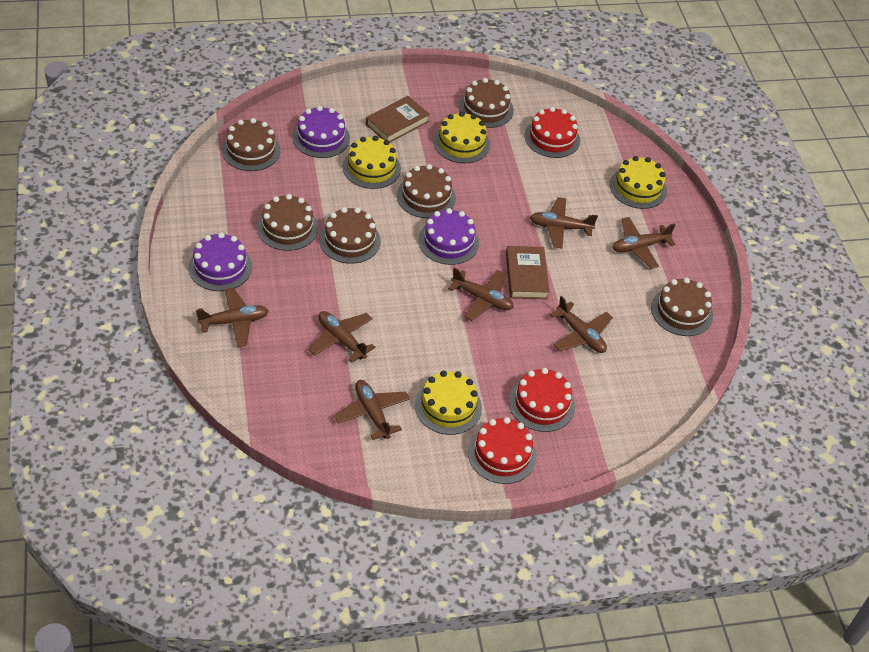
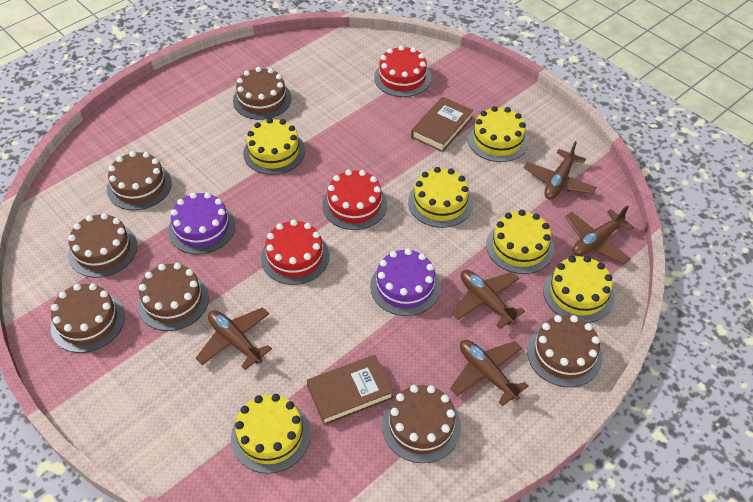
brown cake: [222,118,280,171] [257,194,318,251] [319,207,381,264] [397,164,456,219] [459,78,514,128] [651,278,713,336] = 6 -> [51,283,125,353] [68,213,138,278] [107,151,172,210] [137,263,209,331] [233,67,292,120] [382,385,461,463] [527,315,602,387] = 7
brown plane: [196,287,269,347] [308,311,375,363] [334,380,410,440] [448,268,514,321] [530,197,598,249] [550,296,613,353] [612,217,676,269] = 7 -> [196,307,272,370] [450,340,529,406] [451,270,525,329] [524,141,596,200] [565,205,634,264] = 5
purple cake: [188,232,252,291] [292,106,350,158] [418,208,479,265] = 3 -> [168,192,235,255] [370,248,440,316] = 2
yellow cake: [343,136,401,189] [415,370,482,435] [434,112,490,163] [610,156,667,209] = 4 -> [231,394,311,474] [243,118,305,175] [408,167,473,228] [468,106,529,162] [486,210,554,274] [543,256,615,323] = 6

